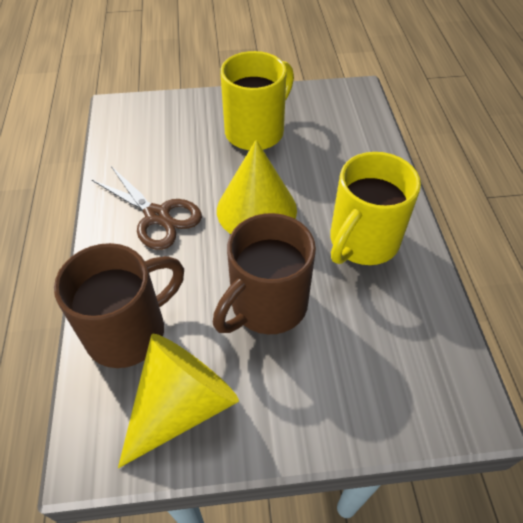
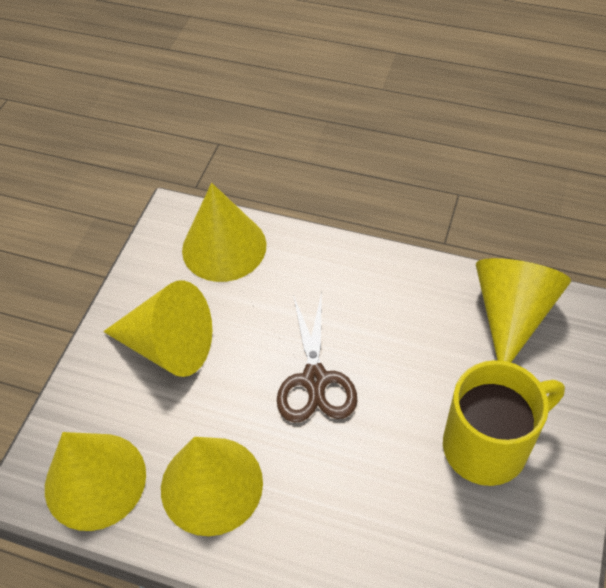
brown mug: [54,243,184,368] [213,213,316,334] = 2 -> none = 0
yellow cone: [118,334,239,468] [217,140,297,234] = 2 -> [45,432,146,531] [103,280,212,377] [161,437,263,536] [182,183,266,282] [476,258,571,363] = 5
yellow mug: [220,51,294,150] [330,152,421,265] = 2 -> [443,360,565,486] = 1

